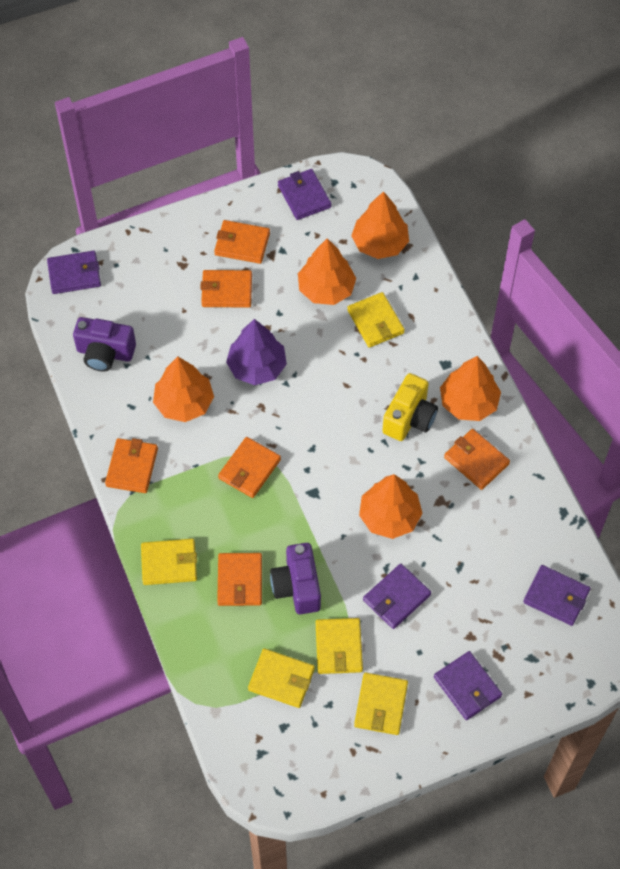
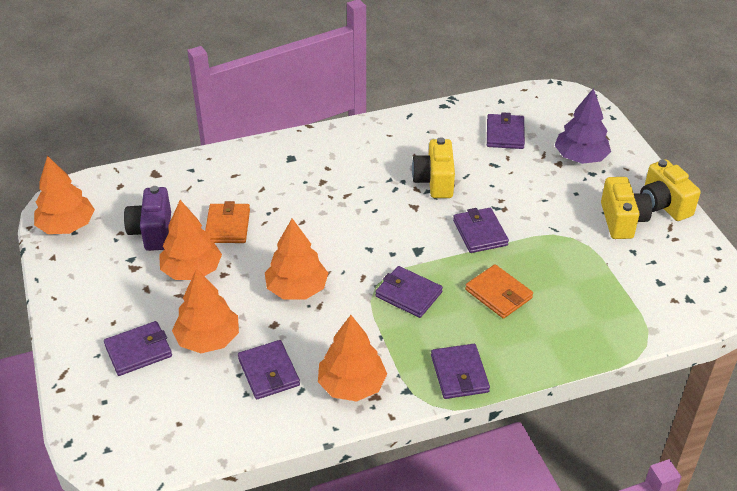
orange wallet: [105,438,158,493] [200,270,252,308] [214,220,270,264] [217,553,262,606] [218,437,281,498] [444,429,510,490] = 6 -> [205,201,250,243] [465,264,533,319] = 2
purple camera: [73,317,136,371] [270,543,321,614] = 2 -> [124,186,171,251] = 1
purple wallet: [47,250,101,294] [278,169,331,220] [363,563,431,629] [434,651,502,720] [523,565,591,626] = 5 -> [104,321,172,376] [238,340,300,399] [375,266,443,318] [431,344,490,399] [453,208,509,253] [487,112,525,149] = 6
yellow camera: [382,373,438,441] = 1 -> [412,137,455,198] [601,177,652,239] [640,159,701,221] = 3
yellow wallet: [141,539,197,585] [248,648,315,708] [316,618,363,674] [347,292,405,348] [354,673,408,735] = 5 -> none = 0

